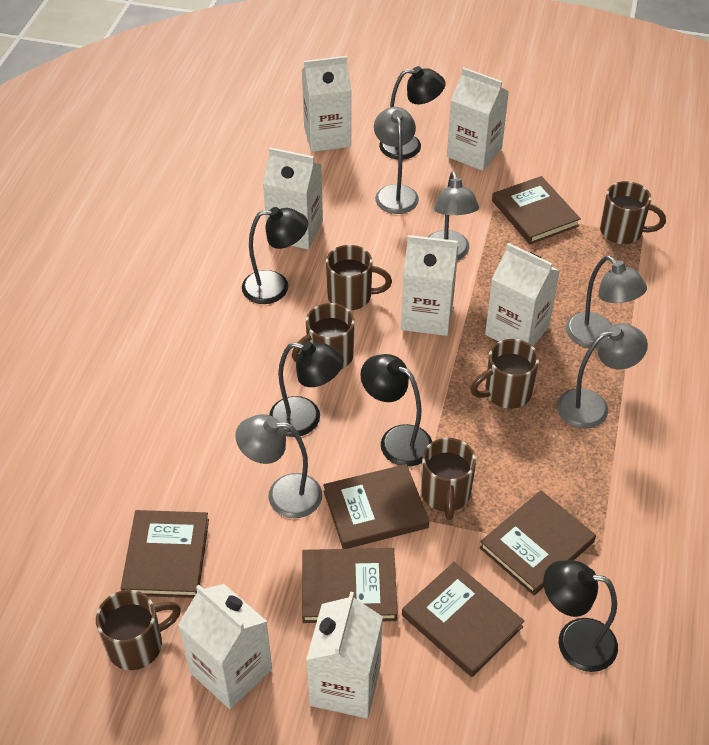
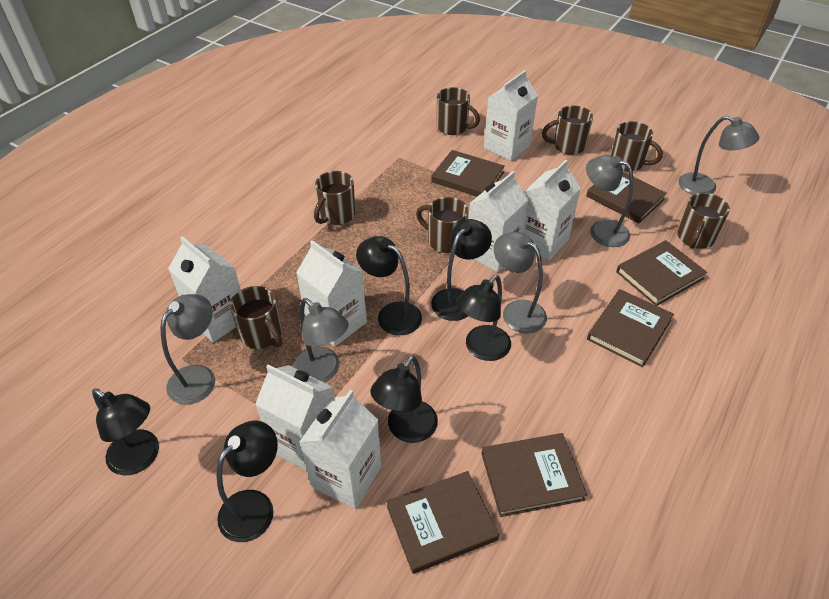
black lamp: [242,207,308,304] [269,341,343,437] [360,354,432,467] [379,66,445,160] [543,560,618,672] = 5 -> [92,388,159,476] [217,421,278,542] [356,236,422,335] [370,356,438,443] [431,219,492,321] [456,275,511,361] = 6
brown mug: [96,590,181,670] [292,303,355,369] [326,245,392,310] [421,438,476,520] [470,339,539,409] [600,181,666,244] = 6 -> [230,286,282,349] [314,171,355,225] [416,197,468,253] [437,87,480,135] [542,105,593,155] [611,121,663,172] [677,193,730,249] = 7

